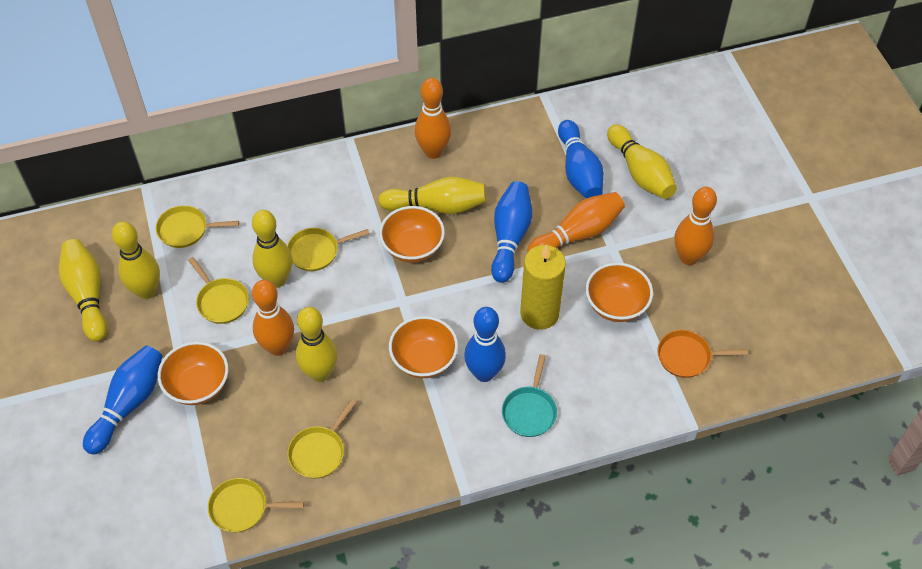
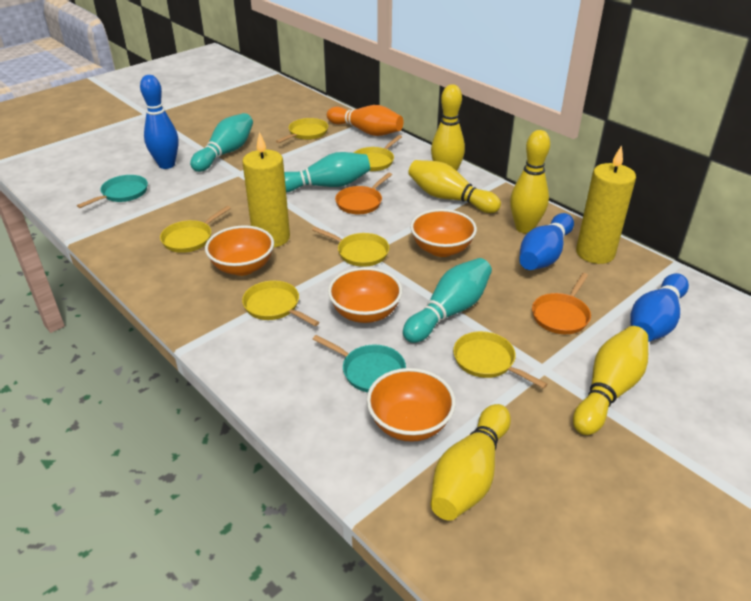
blue bowling pin: [83,345,162,455] [464,307,506,382] [491,181,532,283] [558,120,604,199] = 4 -> [140,75,178,169] [519,213,574,270] [630,273,689,342] = 3
orange bowling pin: [252,280,294,356] [415,78,451,159] [527,192,625,252] [675,187,717,265] = 4 -> [327,105,404,136] = 1
orange pan: [658,330,748,378] = 1 -> [335,173,392,214] [532,273,591,334] = 2
turquoise bowling pin: none = 0 -> [190,113,253,172] [284,152,370,192] [403,258,492,343] = 3
turquoise pan: [502,354,557,437] = 1 -> [77,175,148,208] [313,335,406,392] = 2
yellow bowling pin: [59,239,107,342] [112,221,160,299] [252,210,292,288] [296,307,338,382] [378,177,486,214] [607,124,677,199] = 6 -> [408,160,501,213] [431,84,465,171] [431,404,511,521] [510,130,550,233] [573,326,648,435] = 5
yellow candle: [520,245,566,330] = 1 -> [242,132,290,248] [576,145,636,264] = 2
yellow pan: [156,205,239,248] [188,257,249,324] [208,478,304,533] [287,228,370,271] [287,400,356,479] = 5 -> [160,206,231,253] [242,280,319,326] [276,118,328,143] [312,227,389,267] [354,135,402,171] [453,331,548,389] = 6

